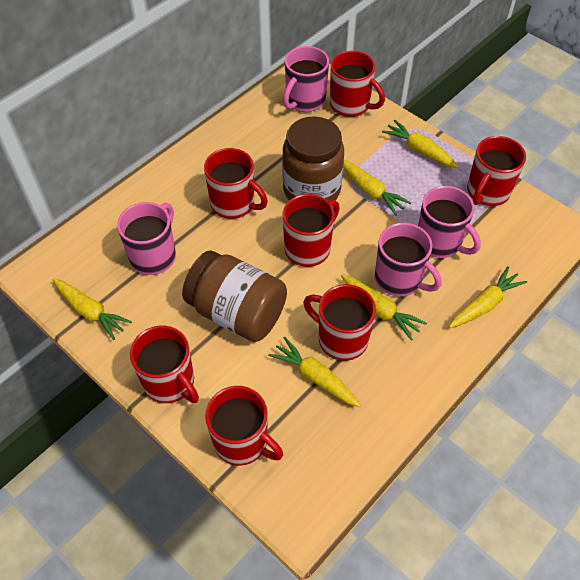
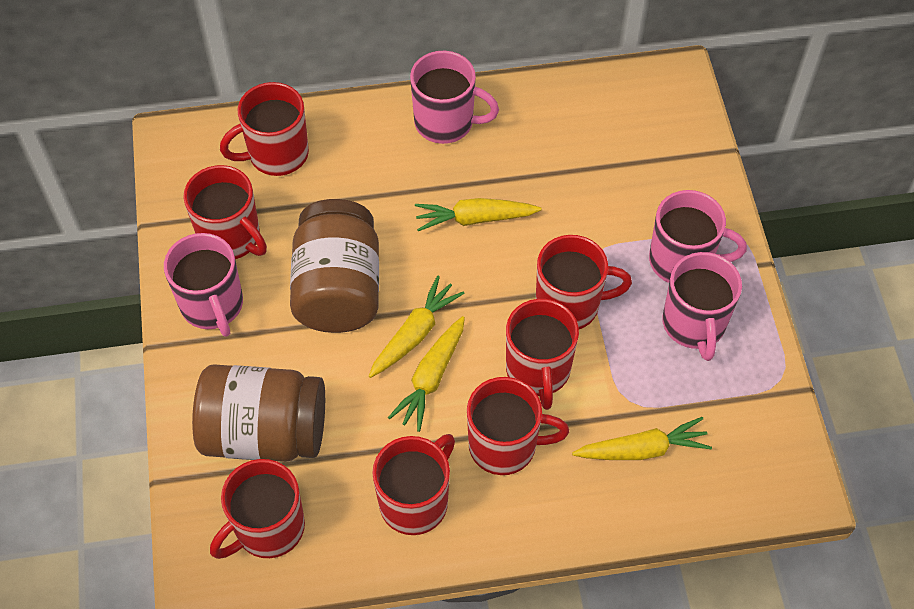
yellow carrot: [53,279,132,340] [268,337,361,407] [341,274,427,341] [343,160,411,216] [382,120,459,168] [449,266,527,328] = 6 -> [369,276,465,378] [388,316,465,432] [415,198,542,231] [572,417,712,460] = 4

